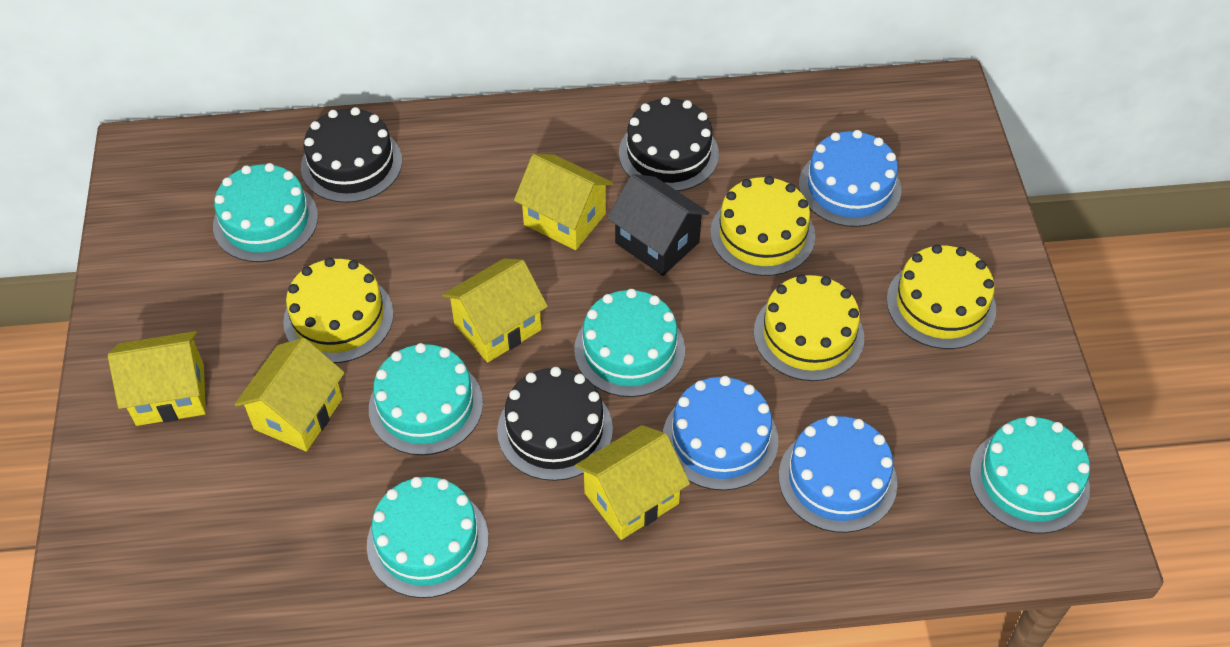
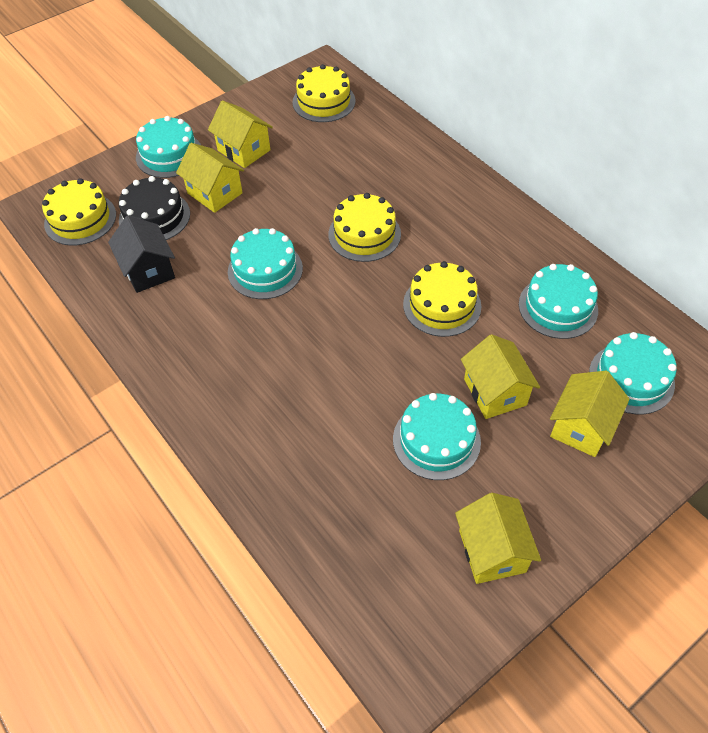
black cake: [301,107,402,203] [497,367,613,481] [619,97,719,191] = 3 -> [119,176,190,240] = 1
blue cake: [663,376,778,490] [779,416,897,533] [799,130,901,227] = 3 -> none = 0

